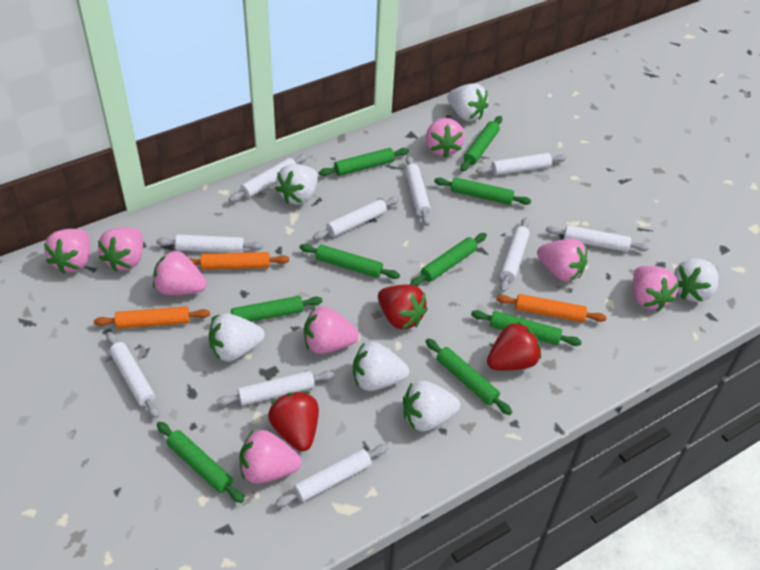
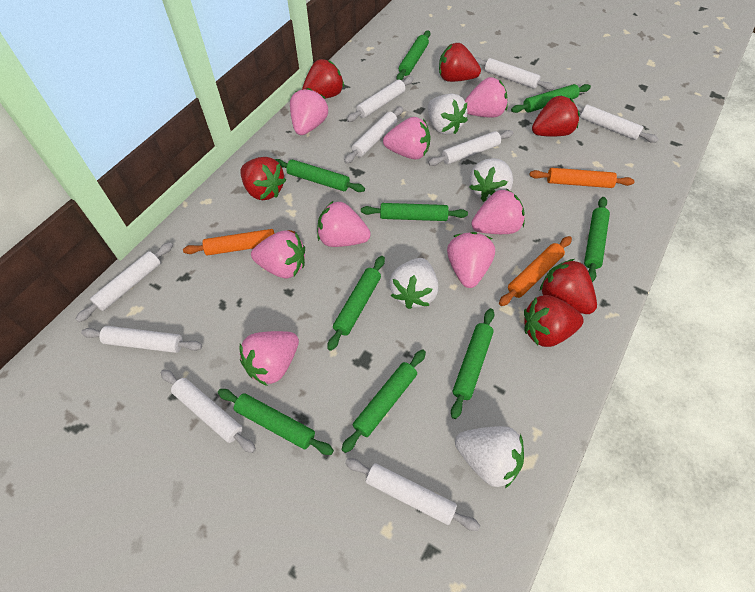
red strawberry: [268,392,319,451] [378,284,428,330] [487,322,541,371] = 3 -> [241,157,286,200] [302,59,344,99] [439,43,481,82] [524,295,584,347] [532,96,580,137] [540,259,597,314] = 6
white rolling pin: [106,332,159,418] [156,234,263,253] [217,371,334,406] [229,154,308,202] [275,444,388,507] [313,197,399,240] [405,155,431,226] [476,153,567,175] [500,217,530,292] [546,225,649,252] = 10 -> [76,242,173,322] [81,326,202,353] [161,369,256,453] [344,107,403,164] [345,458,480,531] [347,77,414,122] [428,130,513,166] [474,57,554,90] [575,104,658,143] = 9
white strawberry: [209,313,265,362] [275,164,318,204] [353,342,409,391] [403,380,460,432] [447,84,489,121] [674,258,718,302] = 6 -> [389,258,438,309] [428,93,468,134] [455,426,524,488] [469,158,513,202] = 4

